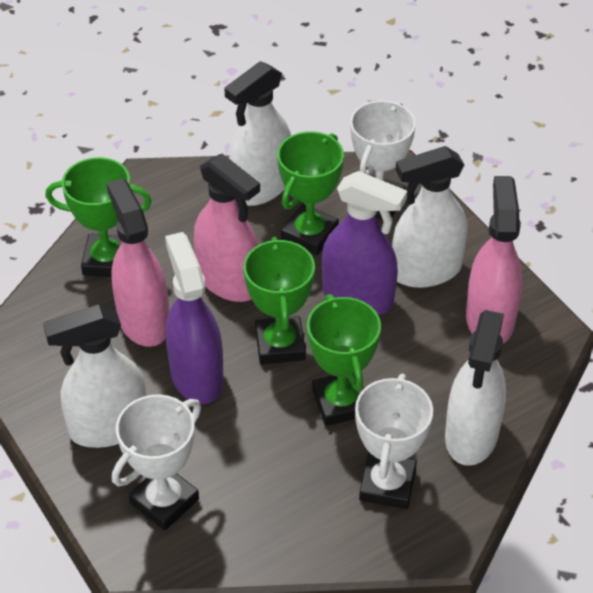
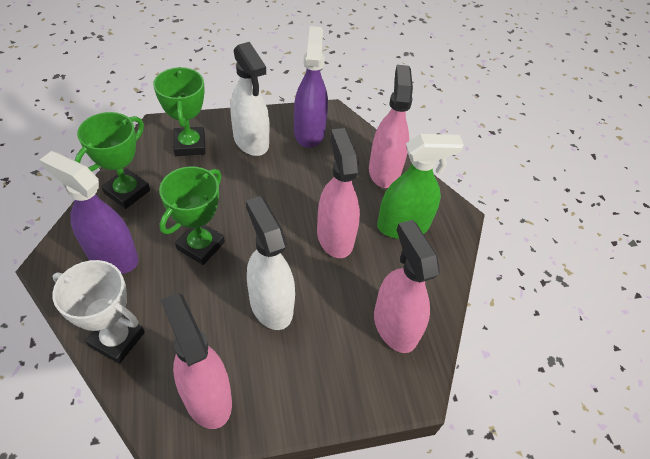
green spray bottle: none = 0 -> [377,134,464,239] = 1
green trophy: [45,157,152,277] [243,237,315,364] [277,131,344,255] [307,294,381,426] = 4 -> [75,112,150,209] [153,67,206,156] [159,166,225,265] = 3
pink spray bottle: [107,178,169,347] [194,154,260,302] [466,176,522,344] = 3 -> [161,293,232,429] [317,128,360,258] [369,65,413,188] [374,220,440,353] = 4
white spray bottle: [43,304,146,448] [224,61,291,206] [392,146,468,288] [445,310,506,466] = 4 -> [230,42,269,156] [246,196,295,330] = 2
white trophy: [112,394,201,530] [350,100,416,220] [355,374,433,509] = 3 -> [52,260,145,364] = 1

